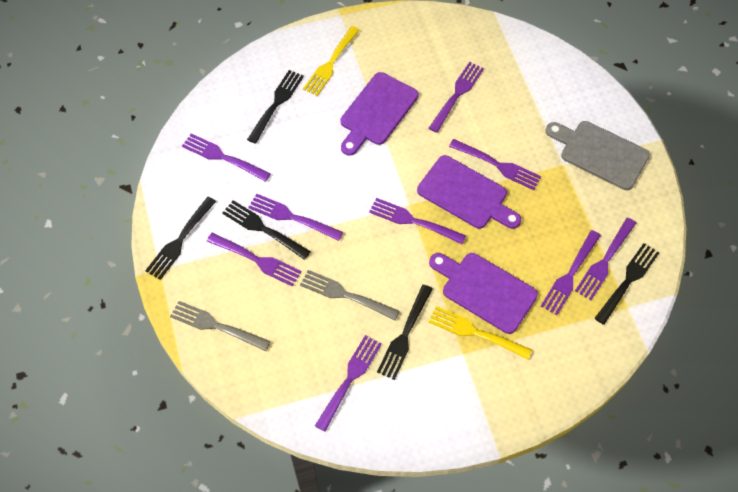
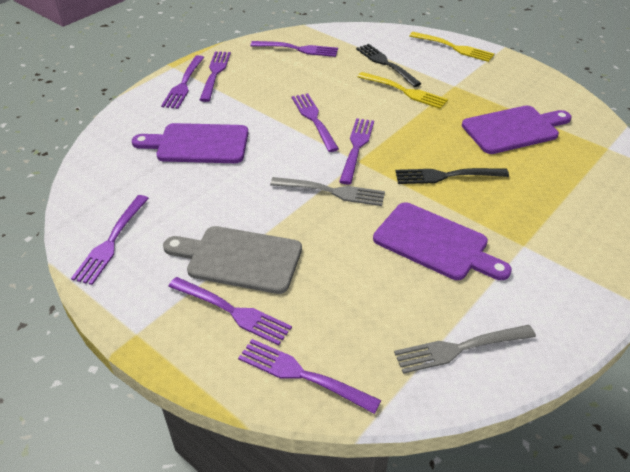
black fork: [145,197,216,280] [222,200,311,260] [247,70,304,144] [377,284,433,380] [595,243,660,325] = 5 -> [356,44,422,87] [395,168,509,184] = 2
purple fork: [182,133,271,182] [207,233,301,287] [248,193,343,241] [315,335,382,432] [369,198,466,244] [429,62,484,133] [449,139,541,190] [541,230,601,315] [575,218,636,300] = 9 -> [71,195,149,285] [161,55,204,109] [168,277,292,346] [200,51,231,102] [238,339,381,414] [250,41,338,57] [292,93,339,152] [339,118,374,185] = 8

